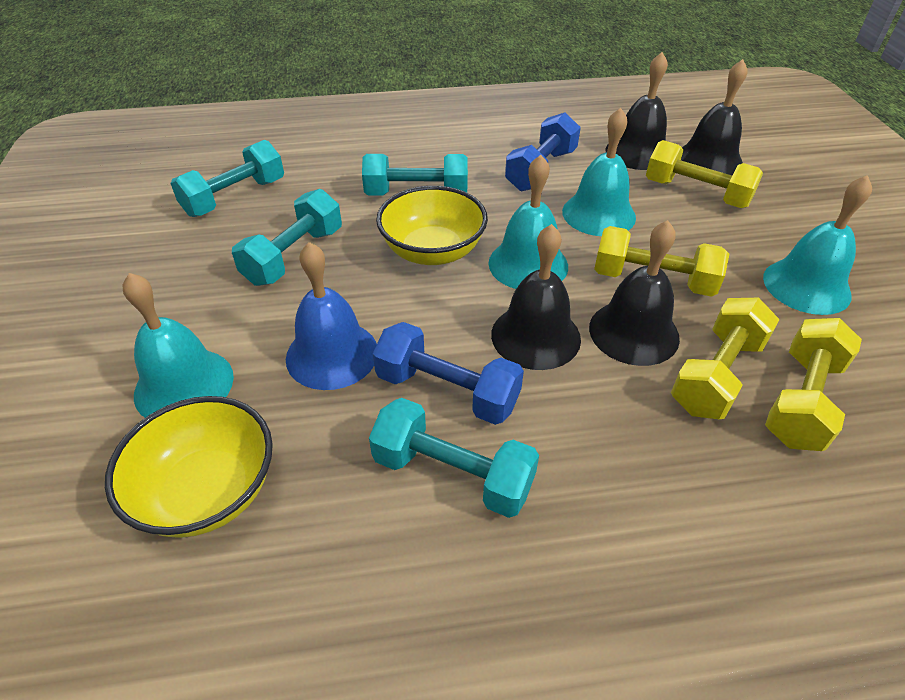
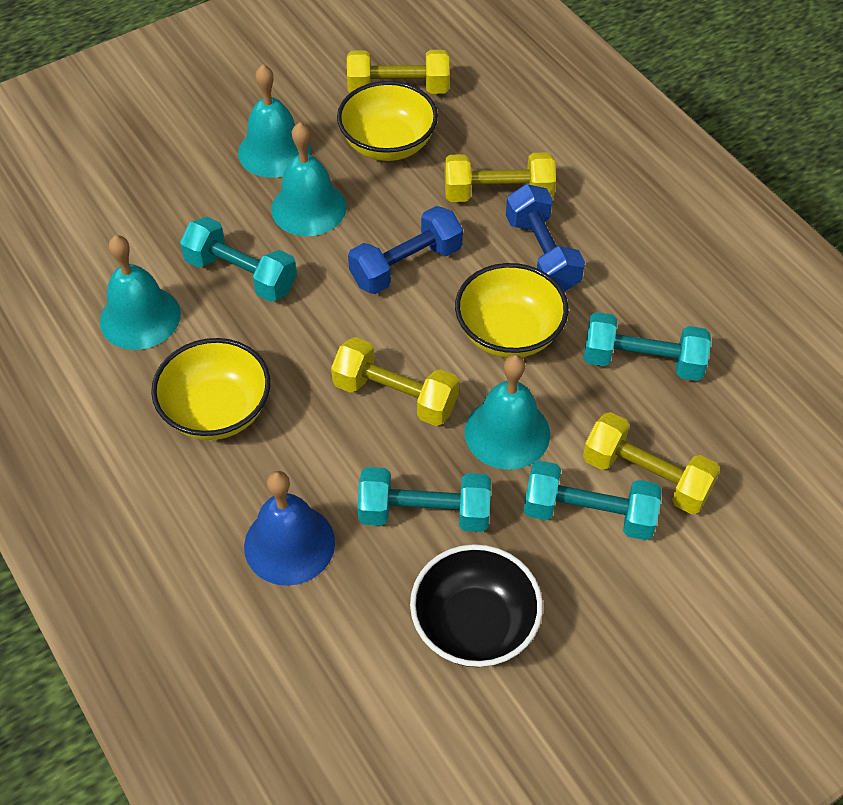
black bell: [491,224,581,370] [589,220,680,366] [606,52,668,170] [681,59,748,176] = 4 -> none = 0
black bowl: none = 0 -> [410,544,543,667] = 1
yellow bowl: [105,396,273,538] [376,186,488,265] = 2 -> [151,338,270,440] [337,81,438,161] [455,263,568,358] = 3

